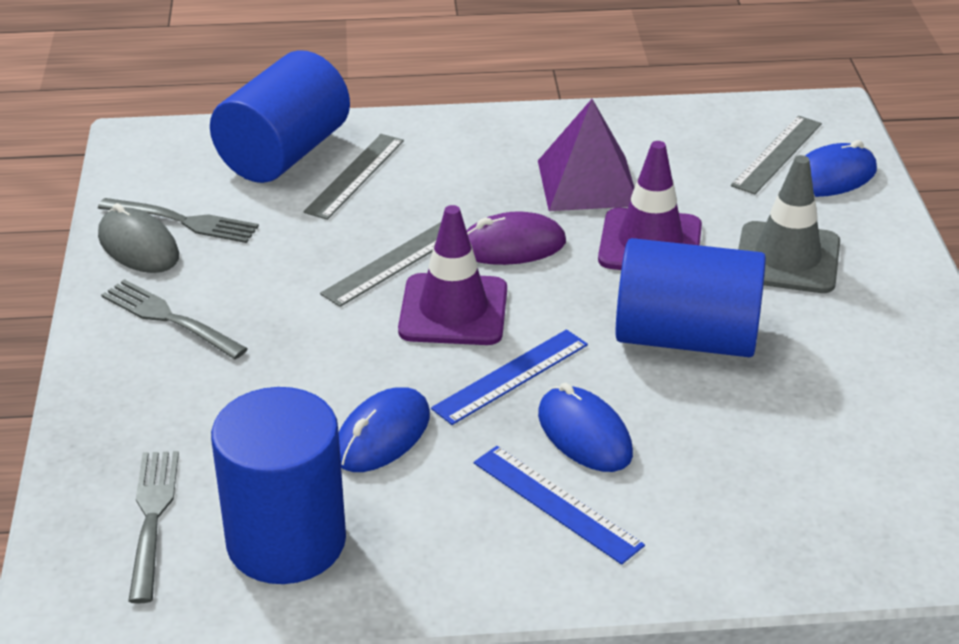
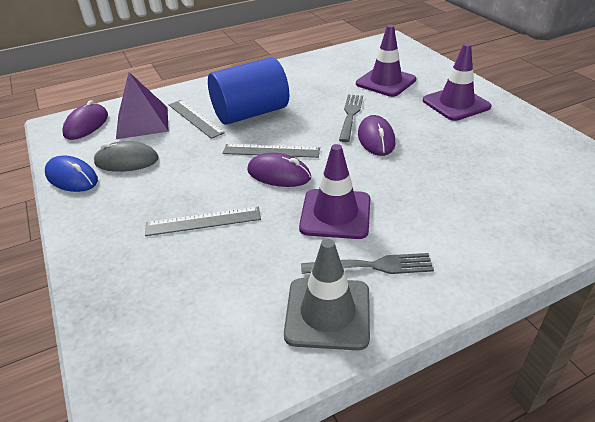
blue cylinder: [210,50,350,183] [211,387,346,584] [616,238,766,357] = 3 -> [208,57,289,125] = 1
blue mouse: [339,387,430,472] [538,383,633,472] [805,140,877,197] = 3 -> [45,155,98,192] = 1
blue ruler: [431,329,588,425] [474,446,645,565] = 2 -> none = 0
grey fork: [98,198,259,243] [101,279,248,359] [128,451,179,603] = 3 -> [301,253,434,274] [339,95,363,142] = 2
purple mouse: [467,211,566,265] = 1 -> [62,100,108,140] [247,153,311,187] [358,115,395,156] = 3
purple traffic cone: [398,205,507,345] [598,141,702,270] = 2 -> [299,144,370,239] [356,25,416,97] [423,43,492,121] = 3

